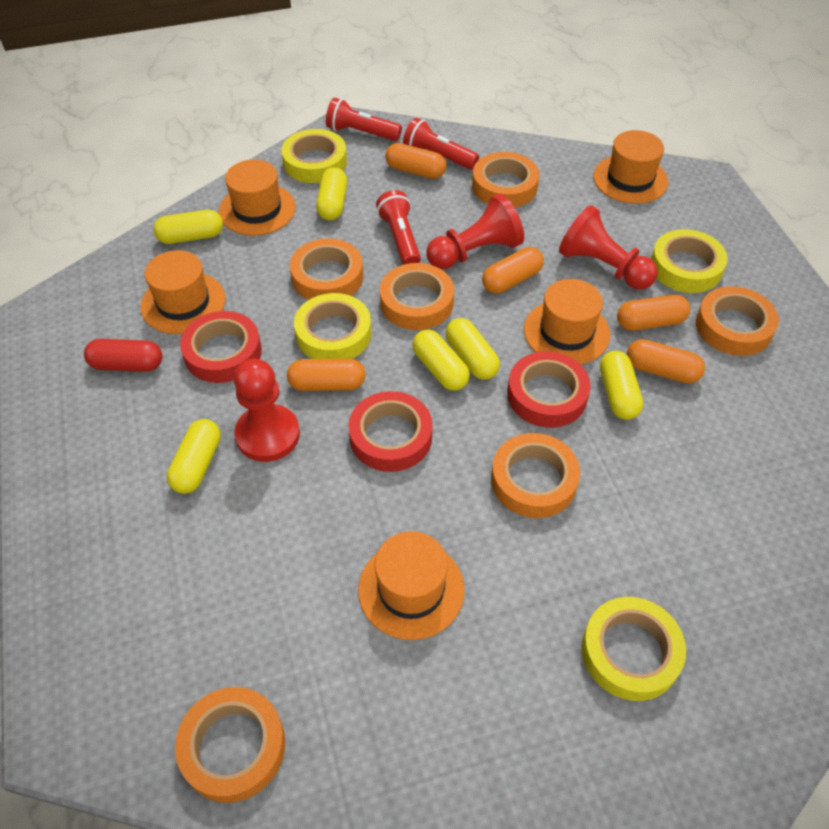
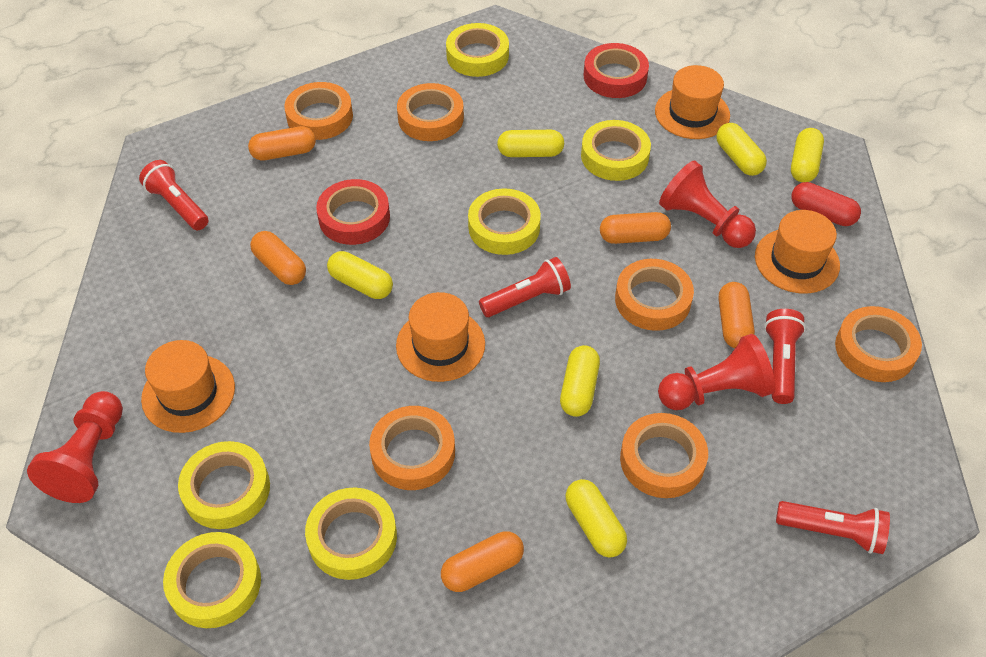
orange hat: [140,250,226,334] [219,160,296,236] [358,531,465,640] [524,279,610,364] [593,130,668,204] = 5 -> [141,340,235,433] [396,292,485,382] [655,65,730,139] [755,210,840,294] = 4
red flashlight: [326,98,402,141] [376,190,421,265] [403,118,479,170] = 3 -> [139,160,209,230] [479,257,571,317] [764,309,806,404] [776,501,890,554] = 4
red tape: [180,311,262,383] [348,391,433,472] [507,351,591,428] = 3 -> [316,179,390,245] [584,43,649,98] = 2
yellow tape: [281,129,347,183] [294,293,372,359] [582,597,686,701] [651,229,728,293] = 4 -> [163,532,261,628] [178,441,270,529] [305,488,397,580] [446,23,509,77] [468,189,541,255] [581,120,651,181] = 6

